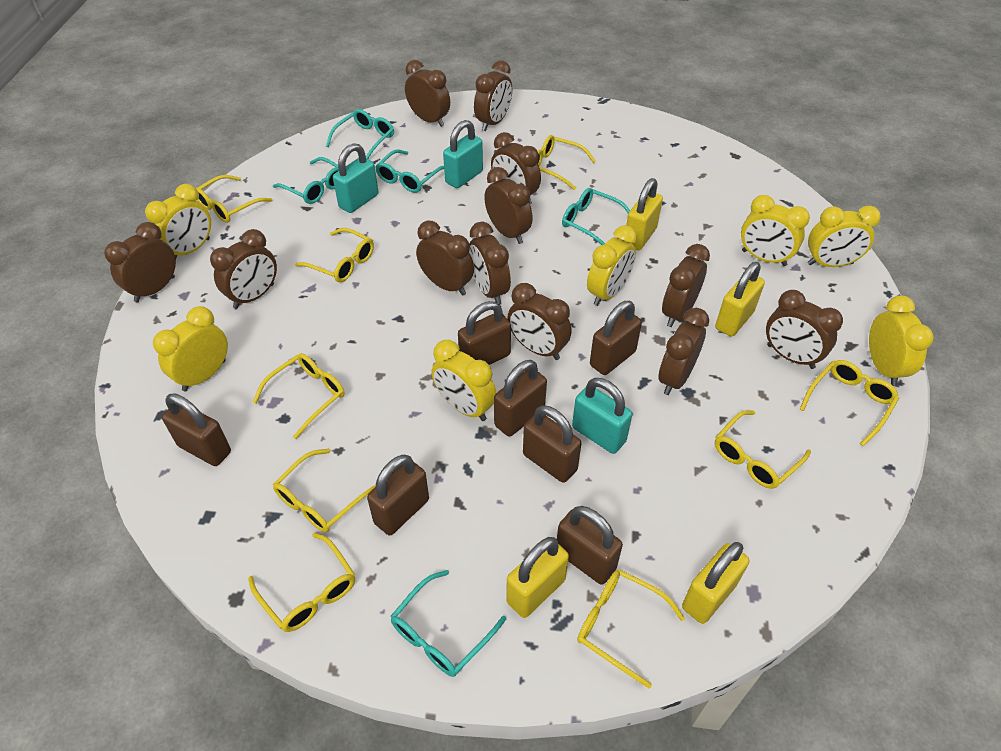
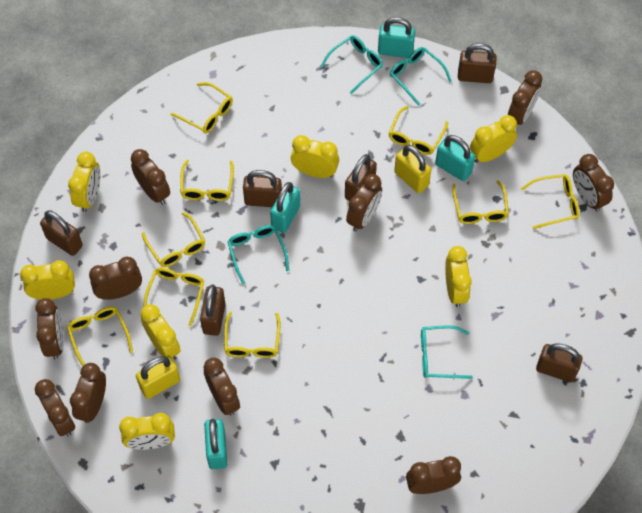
brown clock: [104,222,176,302] [210,229,277,309] [405,60,450,127] [416,221,474,296] [469,222,511,305] [474,60,512,131] [484,167,533,244] [491,132,541,204] [507,283,572,360] [658,308,709,395] [662,244,710,327] [766,290,843,369] = 12 -> [35,298,64,360] [35,379,75,436] [70,363,106,423] [89,257,142,300] [131,149,170,205] [204,358,240,416] [346,174,382,232] [406,456,461,494] [508,70,542,125] [573,154,614,212] = 10
brown padlock: [162,394,231,466] [367,455,429,535] [458,301,511,365] [494,360,547,437] [523,405,581,483] [557,506,623,585] [590,301,642,375] = 7 -> [40,210,83,256] [200,284,226,336] [243,170,282,207] [345,154,377,201] [458,43,497,83] [536,343,583,382] = 6
turquoise glasses: [273,157,339,204] [326,109,394,159] [375,149,444,193] [390,570,506,677] [562,188,630,245] = 5 -> [227,225,289,285] [321,35,383,94] [390,47,452,106] [421,325,473,379] = 4
turquoise padlock: [333,143,378,213] [443,120,483,188] [572,378,632,454] = 3 -> [204,419,227,469] [270,182,300,233] [378,17,415,58] [435,135,475,181] = 4
yellow padlock: [506,537,569,618] [626,178,663,250] [682,542,749,624] [715,262,765,337] = 4 -> [136,356,180,399] [394,145,431,193] = 2

